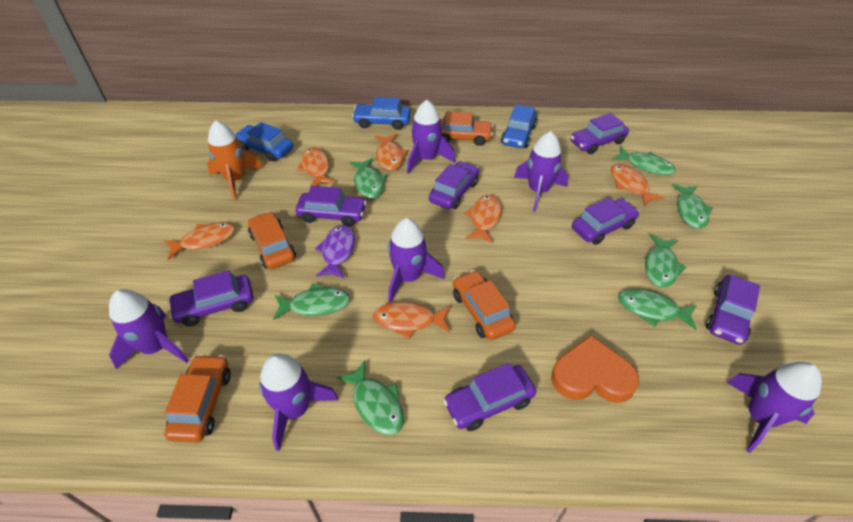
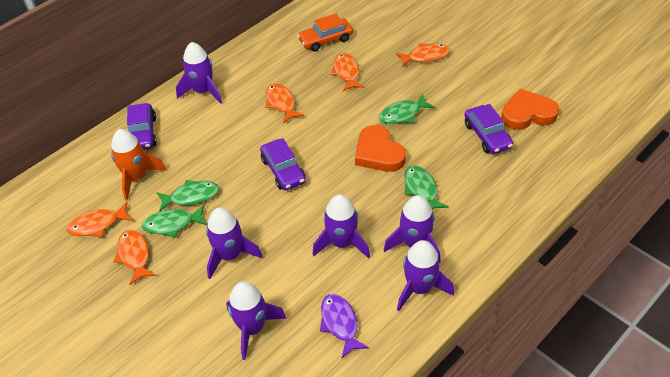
blue car: [235,122,293,162] [352,97,410,130] [501,104,537,148] = 3 -> none = 0
green fish: [273,283,350,320] [336,360,404,435] [349,158,387,199] [612,146,675,175] [618,289,697,330] [645,234,686,288] [672,184,713,229] = 7 -> [142,205,207,238] [156,180,219,212] [379,94,435,124] [404,165,449,210] = 4
orange car: [164,354,231,443] [248,211,296,269] [440,111,493,146] [453,270,516,340] = 4 -> [297,14,353,52] = 1
orange fish: [164,222,235,260] [297,147,334,187] [373,302,450,339] [375,134,408,171] [464,195,502,243] [611,164,665,206] = 6 -> [66,202,132,237] [114,229,156,285] [266,83,304,123] [330,53,365,91] [396,43,450,67] = 5
orange heart: [551,335,639,403] = 1 -> [355,125,406,172] [501,89,559,130] = 2
purple car: [168,270,253,326] [296,186,367,227] [429,161,479,209] [443,363,536,431] [571,113,629,154] [572,198,639,245] [706,275,760,345] = 7 -> [127,103,157,150] [260,138,306,190] [464,104,513,154] = 3

